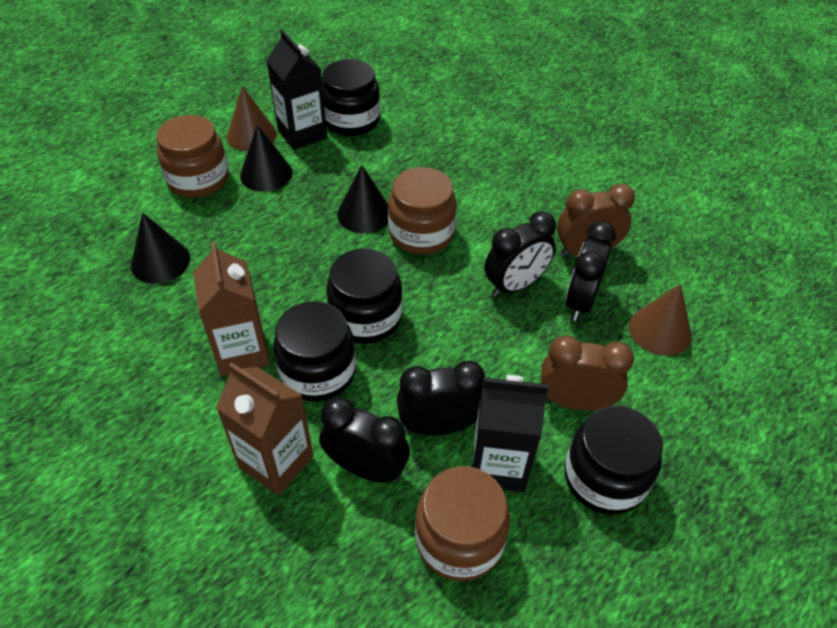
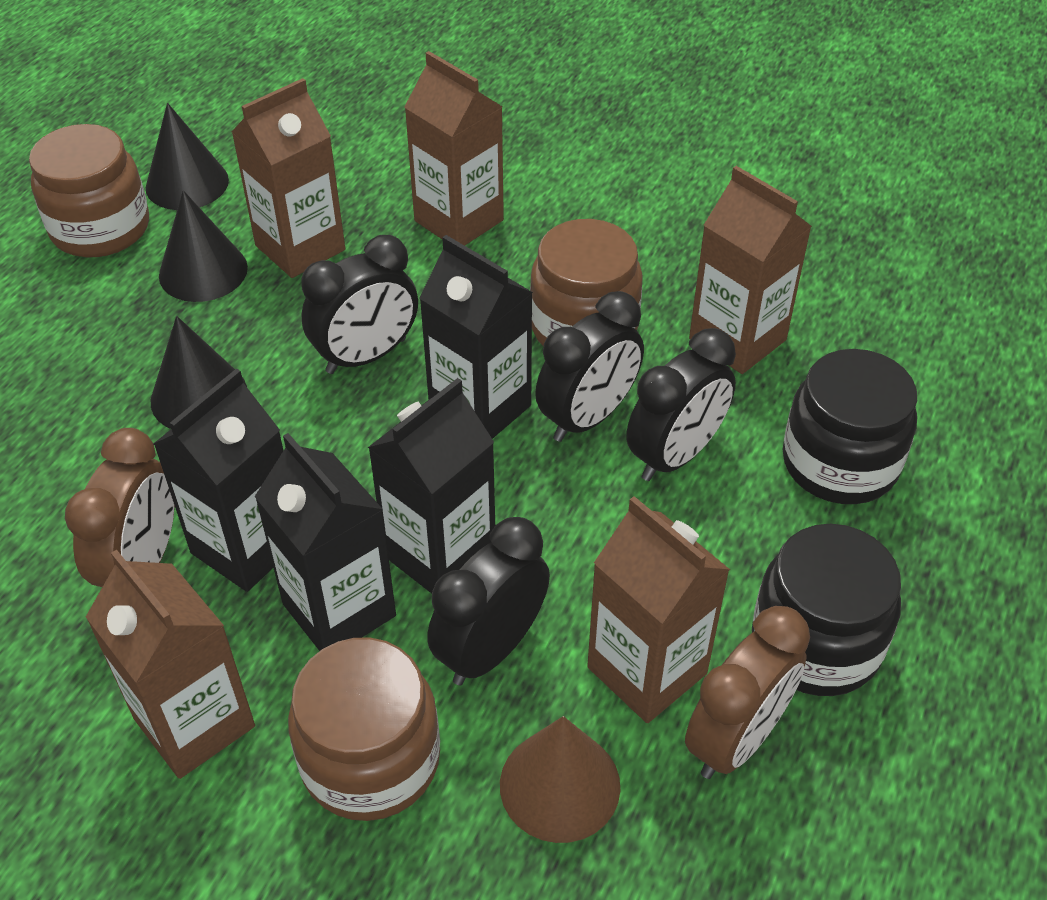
black carton: [266,29,327,150] [472,375,548,492] = 2 -> [153,368,283,592] [255,433,396,651] [368,378,495,594] [419,235,533,439] = 4
black jar: [273,301,356,402] [322,59,380,136] [326,248,403,344] [564,405,663,515] = 4 -> [752,524,901,696] [783,349,917,504] = 2
brown carton: [193,241,270,376] [216,362,314,496] = 2 -> [86,549,255,779] [232,78,345,278] [405,51,504,246] [587,496,730,723] [689,166,812,374] = 5
brown cone: [227,86,277,152] [629,284,692,356] = 2 -> [500,716,620,843] = 1

